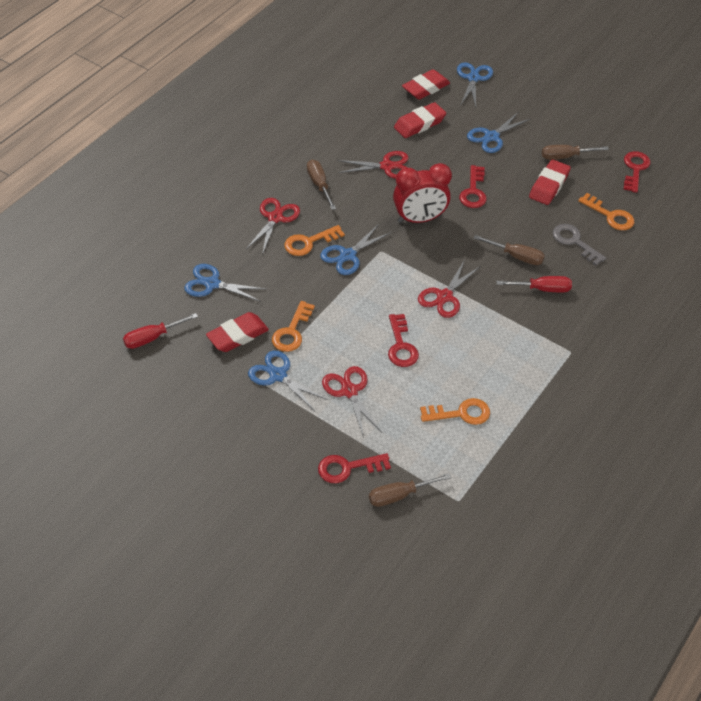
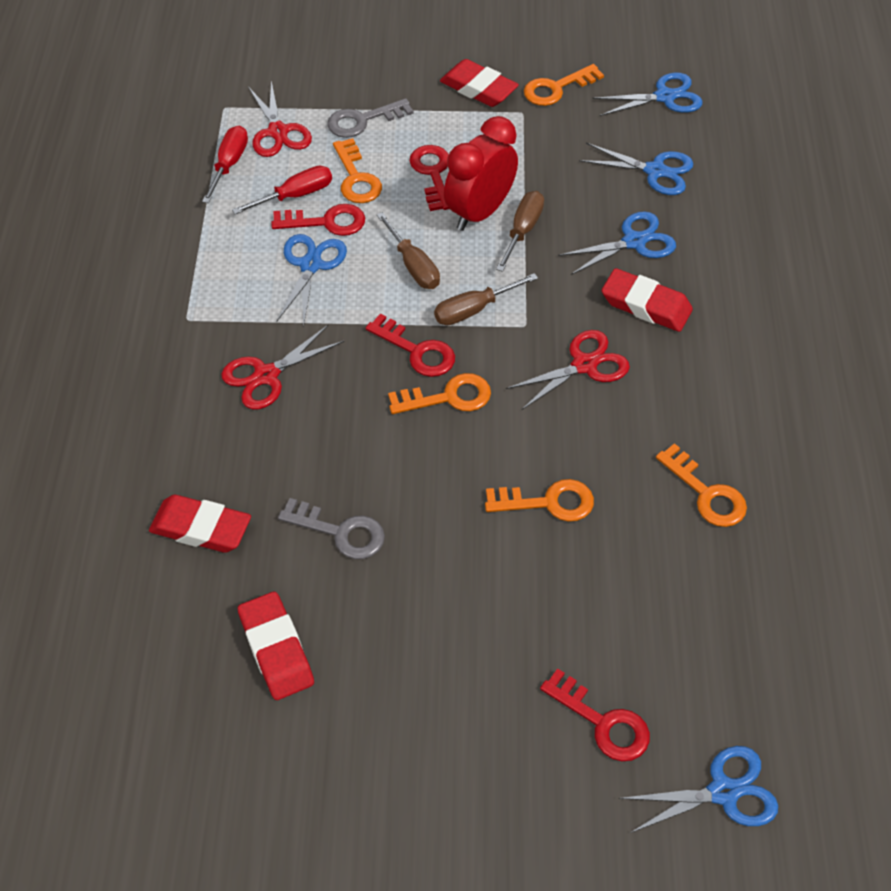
brown screwdriver: [307,160,336,210] [369,473,451,507] [474,235,545,265] [542,145,609,160] = 4 -> [377,212,440,289] [434,273,538,325] [496,191,544,272] = 3
grey key: [553,224,606,266] = 1 -> [278,498,385,559] [327,98,413,138] = 2
orange key: [272,301,315,352] [284,225,345,256] [420,398,490,425] [578,193,634,230] = 4 -> [333,138,382,203] [388,373,491,414] [485,479,594,522] [524,64,604,106] [656,443,747,527] = 5
red scissors: [246,198,300,255] [322,366,382,438] [337,151,408,179] [418,260,479,318] = 4 -> [221,325,344,409] [248,81,312,157] [506,330,630,410] = 3

